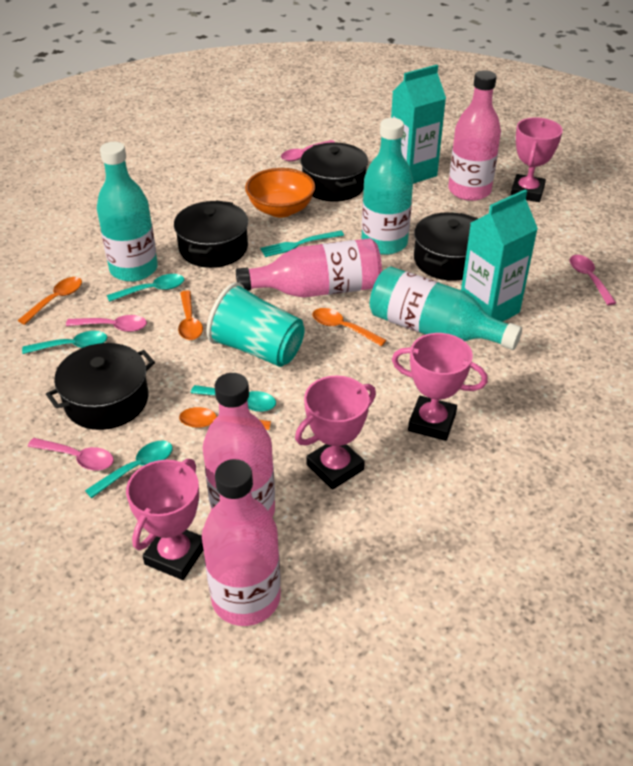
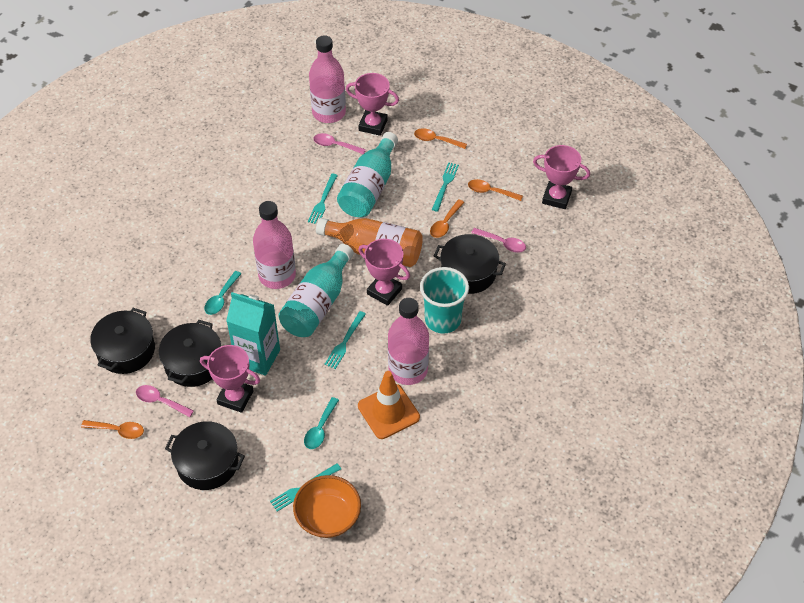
orange bottle: none = 0 -> [316,218,423,267] = 1
orange traffic cone: none = 0 -> [358,371,420,439] = 1
pink bottle: [202,459,281,626] [203,373,275,518] [236,238,382,298] [448,70,501,201] = 4 -> [253,201,296,289] [309,35,346,123] [388,298,429,385] = 3
pink spoon: [28,438,114,471] [66,315,147,332] [281,140,335,162] [570,255,616,305] = 4 -> [136,385,194,417] [313,133,366,154] [471,228,526,253] = 3
turquoise bottle: [97,142,158,282] [361,118,413,255] [370,267,522,350] = 3 -> [278,244,354,337] [337,132,398,217] = 2
turquoise carton: [391,65,446,184] [461,190,538,322] = 2 -> [226,292,280,376] = 1
turquoise fork: [260,230,344,257] = 1 -> [270,463,341,512] [308,174,338,224] [325,311,366,369] [432,162,459,212] = 4
turquoise spoon: [22,331,107,354] [85,441,173,499] [107,274,184,302] [191,385,276,412] = 4 -> [204,271,241,315] [304,397,339,449] = 2

